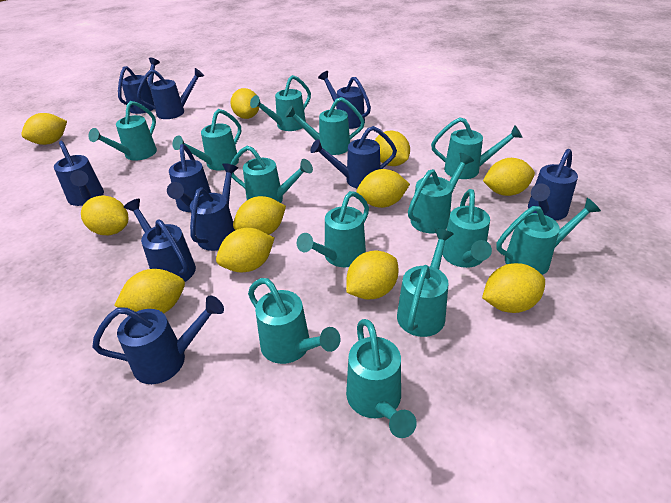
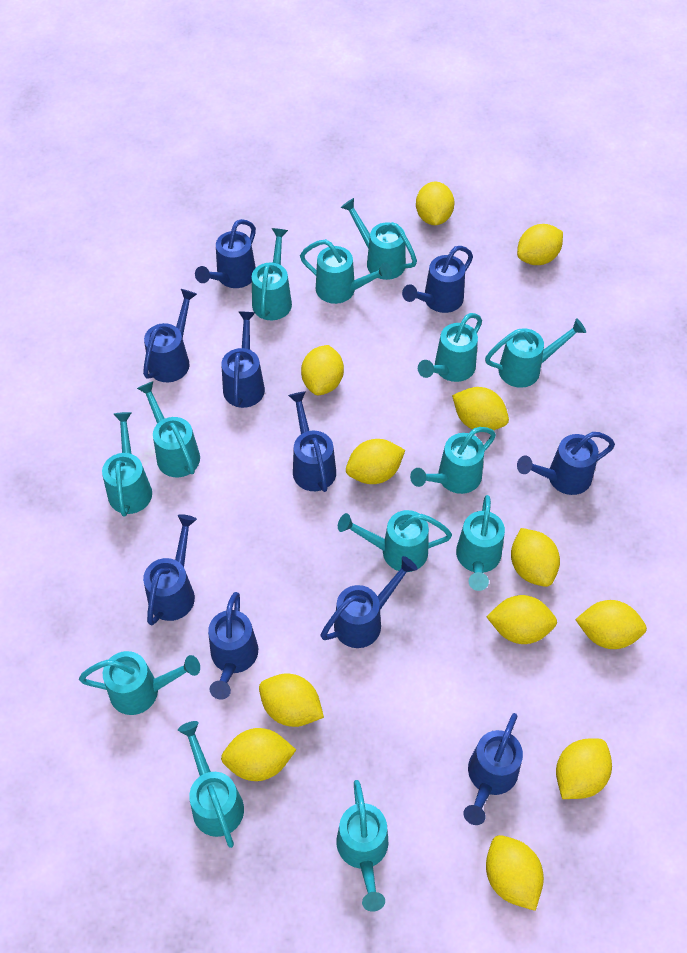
yellow lemon: [21,113,67,145] [81,196,129,235] [114,269,185,313] [216,228,274,273] [231,88,259,119] [233,196,286,235] [346,250,398,300] [357,169,410,208] [375,131,410,166] [482,263,545,313] [483,158,535,196] = 11 -> [221,728,296,781] [259,674,324,727] [301,345,344,395] [346,439,405,484] [416,182,455,225] [452,387,509,430] [486,595,557,644] [486,835,544,911] [511,528,560,587] [517,224,563,265] [556,738,612,799] [575,600,647,649] = 12

